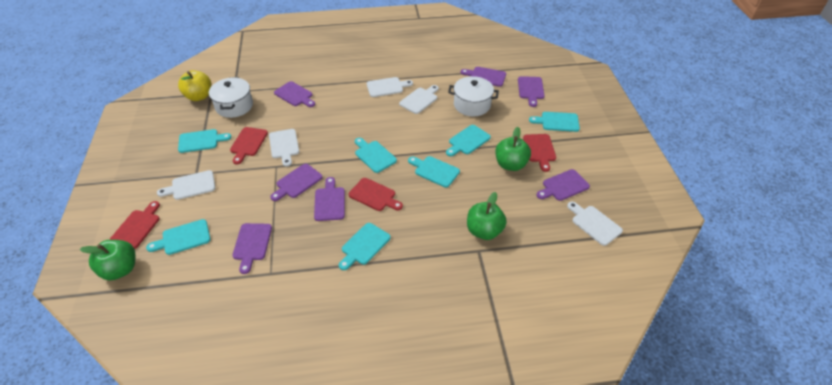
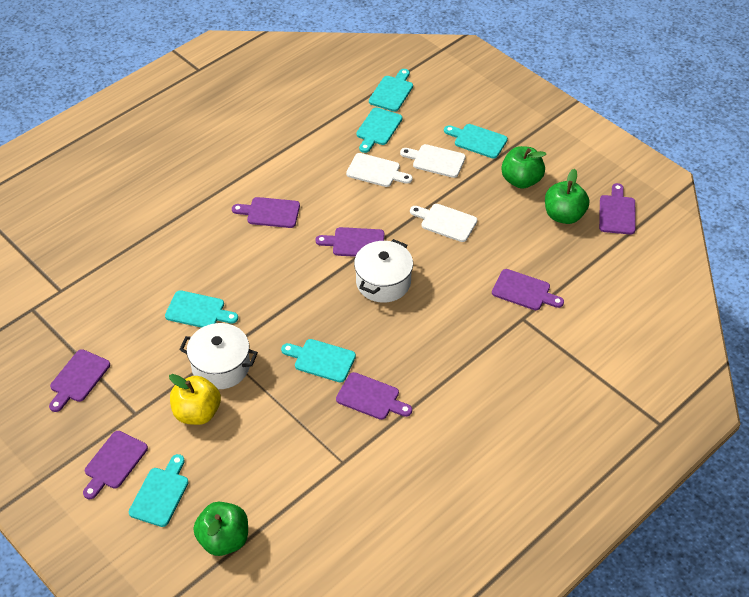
red cutting board: [110,201,160,249] [230,127,268,164] [349,178,403,211] [523,134,556,172] = 4 -> none = 0
turquoise cutting board: [146,219,211,255] [178,129,231,153] [339,223,391,270] [355,138,397,173] [408,156,460,188] [446,125,491,156] [529,112,580,132] = 7 -> [129,454,189,527] [165,290,238,328] [281,339,356,383] [356,107,402,153] [369,69,413,112] [444,124,508,159] = 6
white cutting board: [157,170,215,200] [269,129,299,166] [367,77,413,97] [399,85,439,114] [567,202,623,246] = 5 -> [346,153,413,187] [400,144,466,178] [410,204,477,242] = 3

